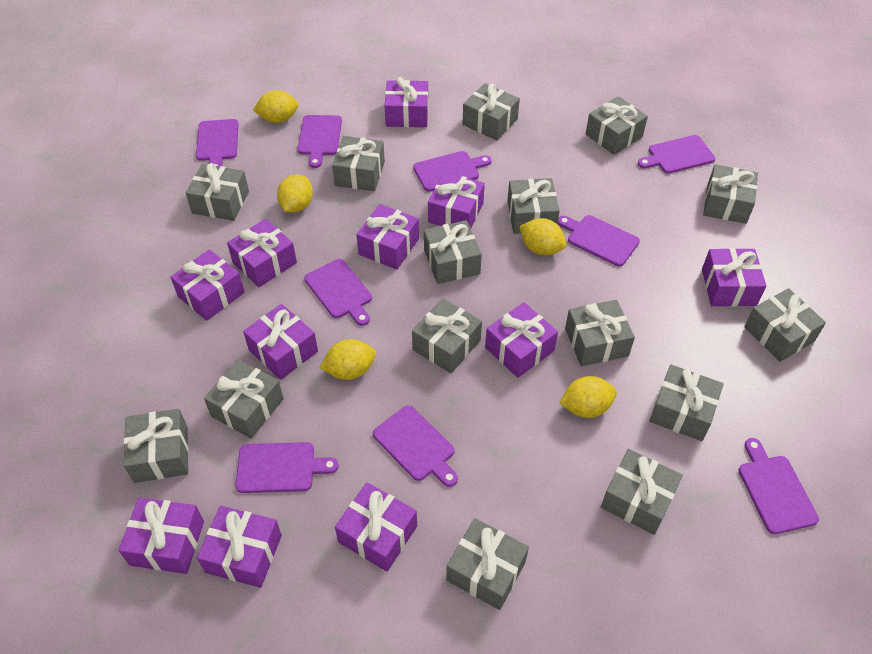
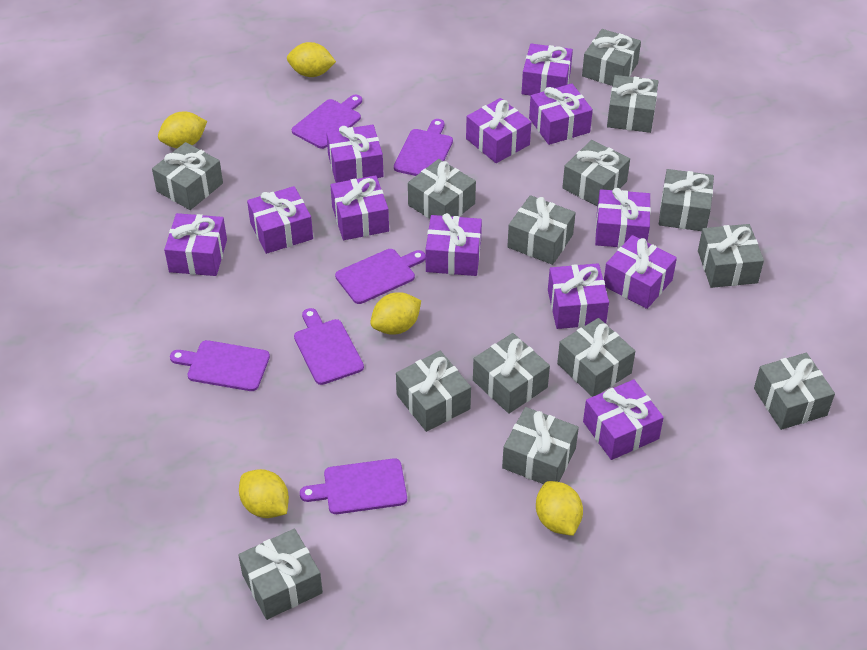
grey gift: [124,409,189,483] [186,163,249,221] [204,359,284,439] [332,136,385,191] [412,298,482,373] [424,220,482,284] [446,518,529,610] [463,83,520,140] [507,178,560,234] [565,300,635,366] [586,96,648,155] [601,449,683,535] [649,365,724,441] [703,164,758,224] [744,288,826,362] = 15 -> [152,142,223,210] [238,529,323,620] [396,351,471,432] [408,159,476,219] [473,333,550,414] [502,407,579,484] [507,195,575,265] [557,318,635,397] [562,140,630,206] [582,29,641,86] [607,75,658,133] [659,169,714,231] [698,224,764,288] [754,353,835,430] = 14
purple cutting board: [196,119,238,167] [236,442,339,493] [297,115,342,168] [304,259,372,326] [373,405,458,487] [413,151,492,192] [558,215,640,266] [638,135,715,173] [738,438,819,534] = 9 -> [170,340,270,391] [292,95,362,149] [294,308,364,385] [300,458,407,514] [335,249,426,304] [394,119,453,176] = 6
purple gift: [118,497,204,574] [170,249,245,321] [197,506,282,588] [227,219,297,287] [243,304,318,380] [335,482,417,571] [356,204,419,270] [385,77,428,127] [428,172,485,229] [485,302,558,378] [702,248,766,307] = 11 -> [164,213,227,276] [247,186,313,254] [326,125,384,183] [330,175,389,240] [426,213,482,276] [466,98,531,163] [522,44,573,96] [529,84,593,145] [548,263,609,329] [583,379,664,460] [595,188,651,248] [604,235,677,309] = 12

